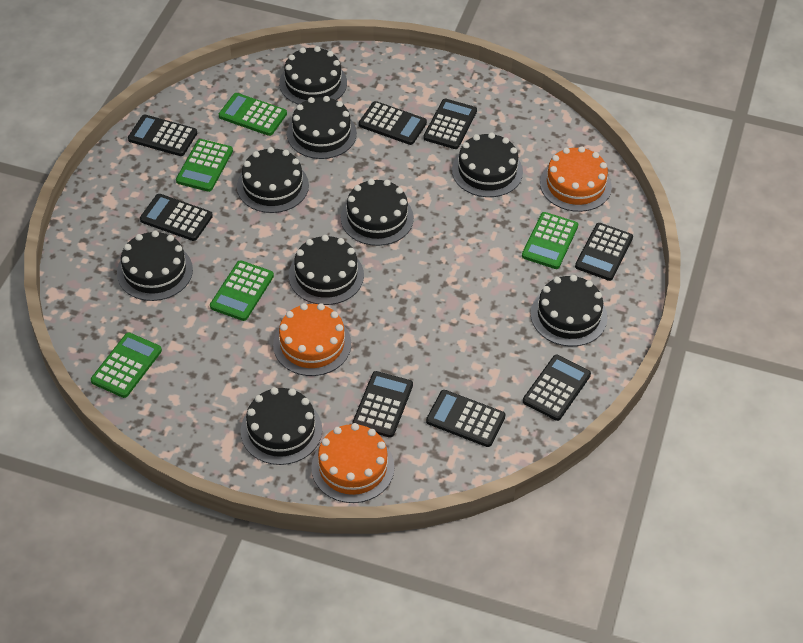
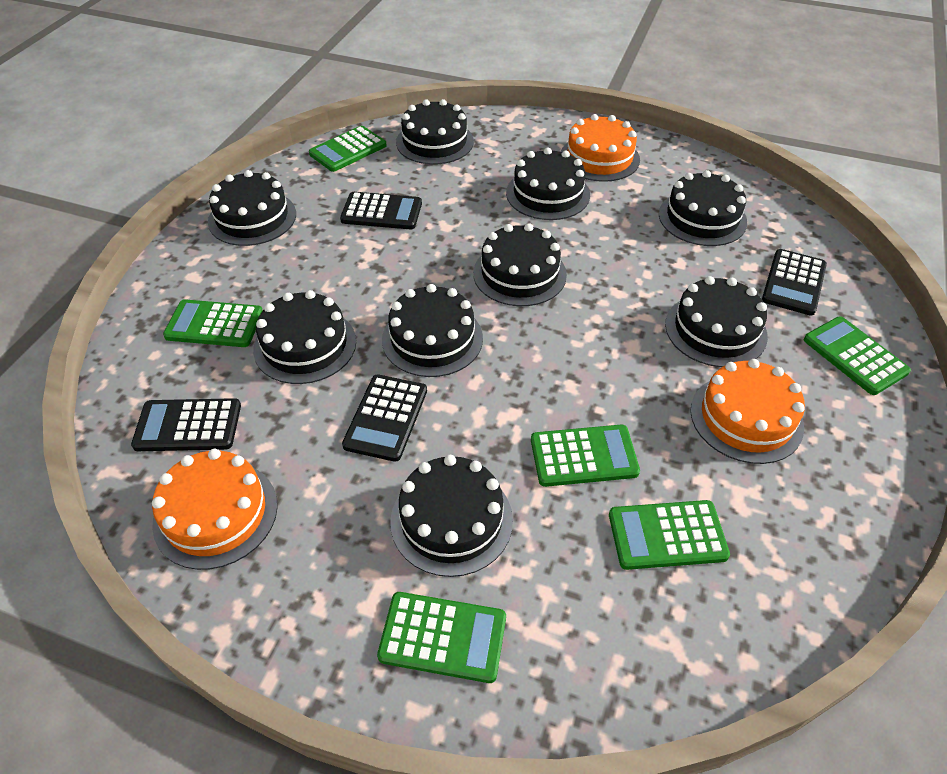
black calculator: [128,114,197,156] [140,194,213,241] [352,371,413,438] [359,101,427,145] [423,99,477,149] [426,390,505,447] [523,355,591,421] [575,223,633,281] = 8 -> [131,398,241,451] [340,192,422,229] [342,374,427,462] [762,249,827,316] = 4
green calculator: [91,333,162,398] [176,139,233,192] [210,260,274,321] [219,93,287,136] [522,212,578,269] = 5 -> [163,299,263,347] [309,126,387,172] [377,592,506,683] [531,425,640,487] [609,500,730,570] [804,317,911,395] = 6

